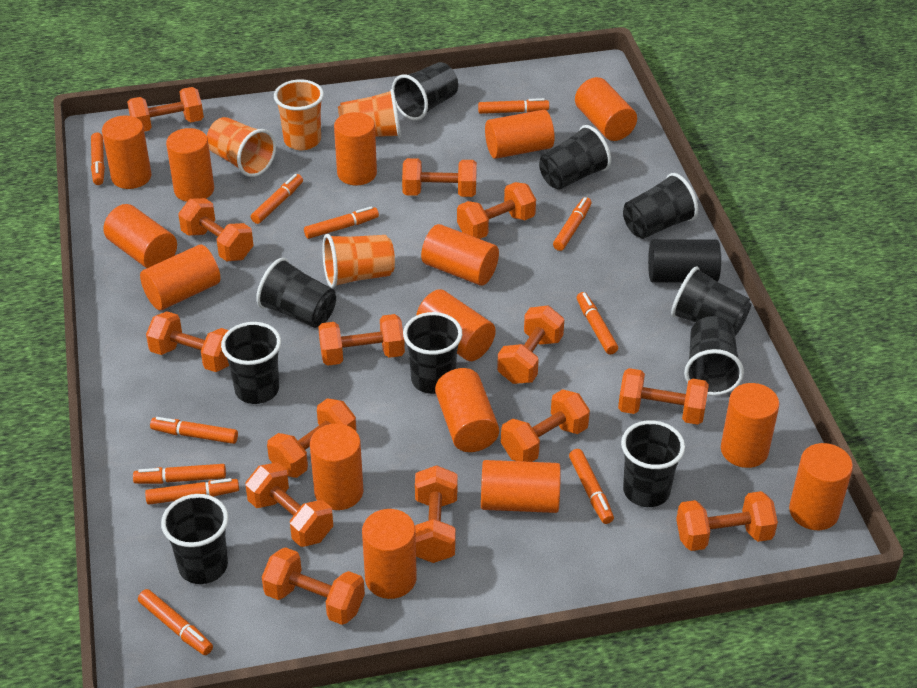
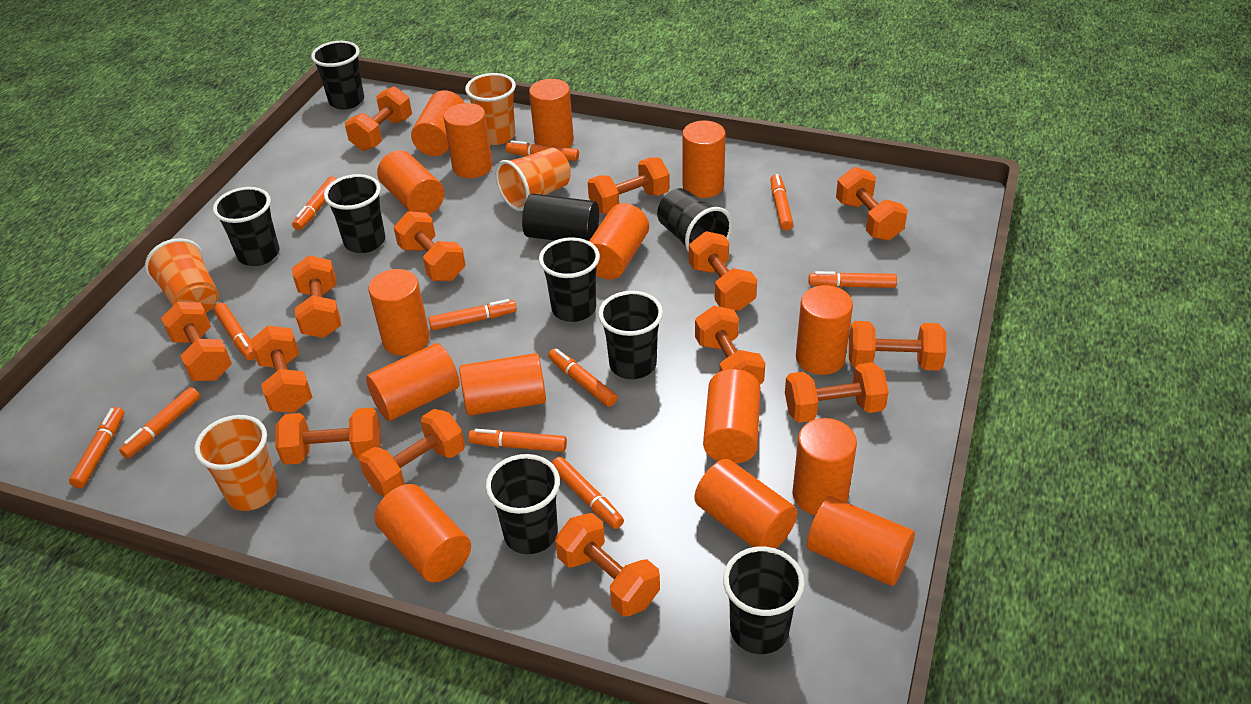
black cup: [161,494,228,584] [221,322,281,404] [256,258,336,328] [392,62,458,121] [403,312,462,394] [539,125,611,190] [621,420,685,507] [623,173,698,239] [671,267,751,336] [684,316,744,396] = 10 -> [213,187,279,266] [311,41,364,109] [324,174,385,253] [486,454,560,554] [539,237,600,322] [598,291,663,379] [657,188,733,252] [723,547,805,654] = 8

